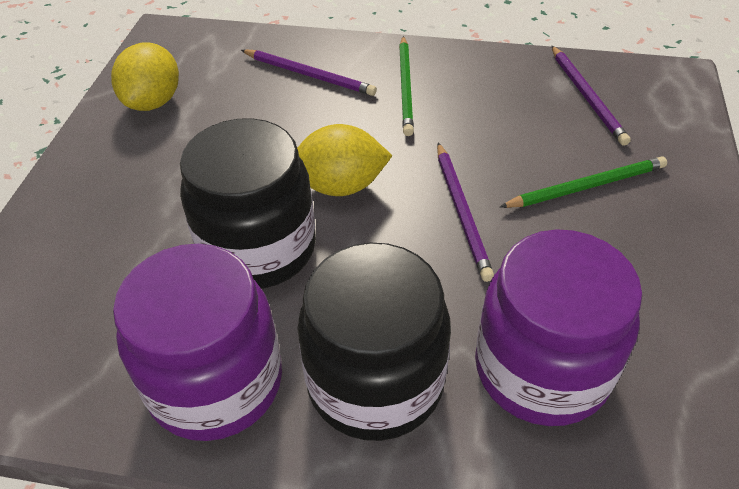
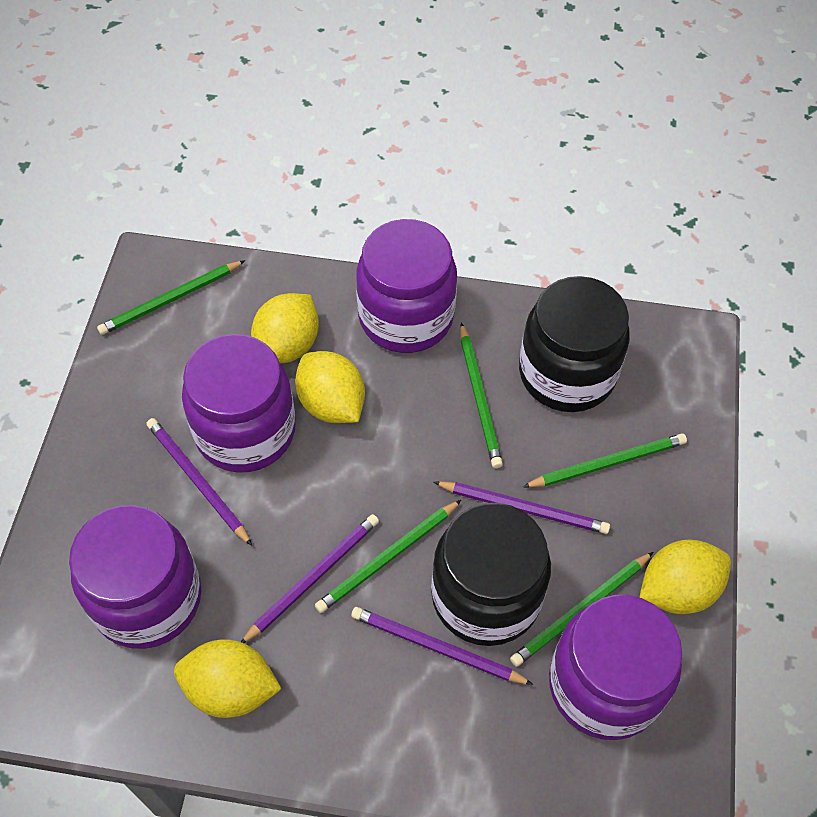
green pencil: [399,36,414,136] [500,156,667,208] = 2 -> [97,260,245,335] [315,500,461,613] [460,322,503,468] [510,552,653,667] [523,433,687,488] = 5
purple jar: [113,244,282,441] [475,229,642,426] = 2 -> [69,505,201,649] [182,334,296,472] [356,219,457,353] [549,595,682,740] = 4
purple pencil: [241,49,377,96] [437,143,494,282] [552,46,631,146] = 3 -> [147,418,252,546] [241,514,379,643] [351,607,533,685] [433,481,610,534] = 4
yellow lemon: [111,42,179,111] [297,124,392,196] = 2 -> [174,639,282,718] [251,293,319,363] [295,351,365,423] [639,540,731,614] = 4

